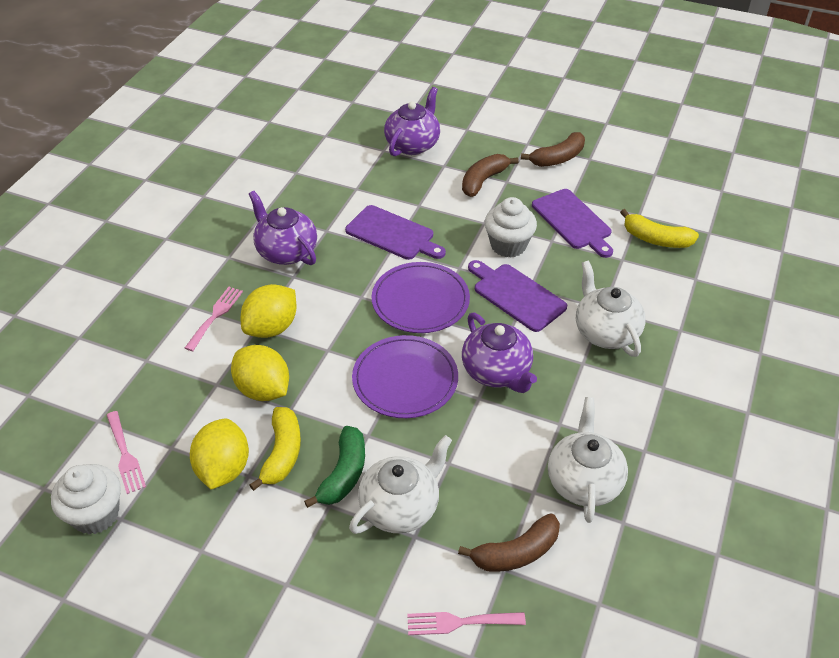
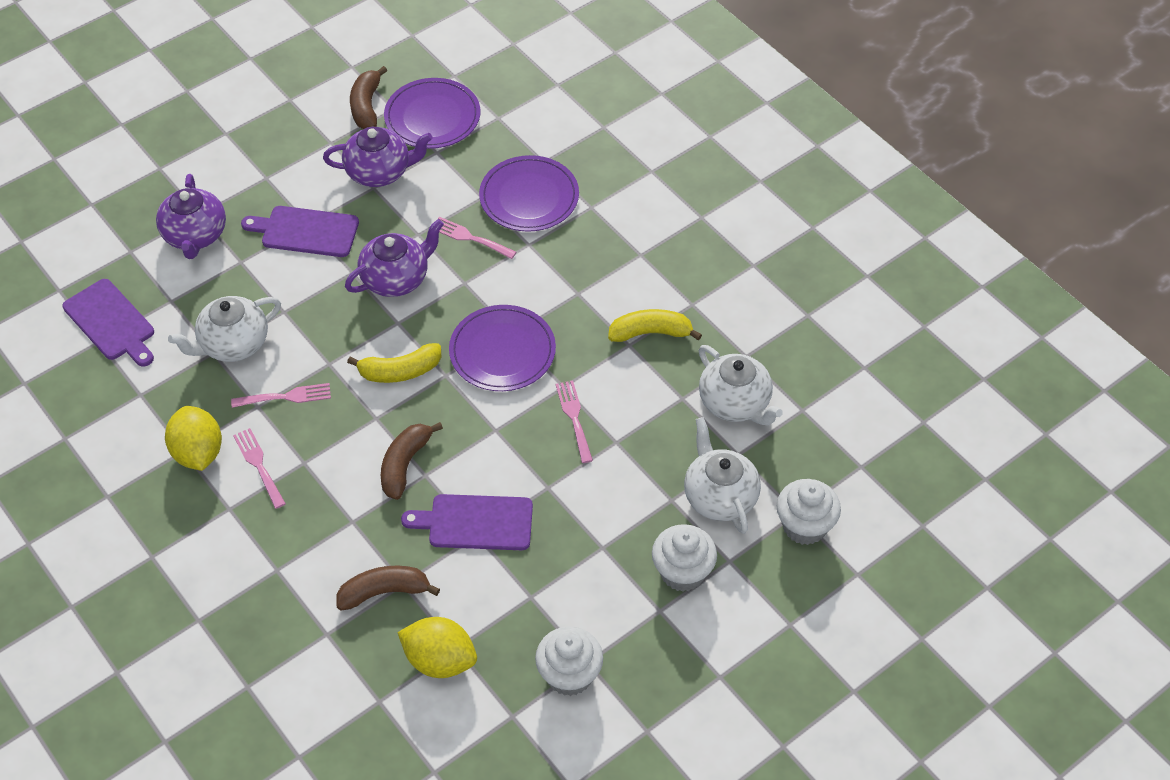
green banana: [304,426,365,508] = 1 -> none = 0
pink fork: [106,411,146,494] [185,287,243,351] [407,612,526,635] = 3 -> [231,383,331,408] [233,428,286,509] [438,217,516,259] [555,380,593,463] = 4
purple plate: [352,335,458,418] [372,262,470,333] = 2 -> [384,78,480,149] [449,305,556,391] [479,155,579,232] = 3
white cupcake: [51,464,121,534] [485,197,537,258] = 2 -> [535,626,603,696] [652,524,717,592] [776,479,841,545] = 3
yellow lemon: [190,419,249,489] [231,345,289,401] [241,284,297,338] = 3 -> [165,406,222,471] [397,617,477,678] = 2

